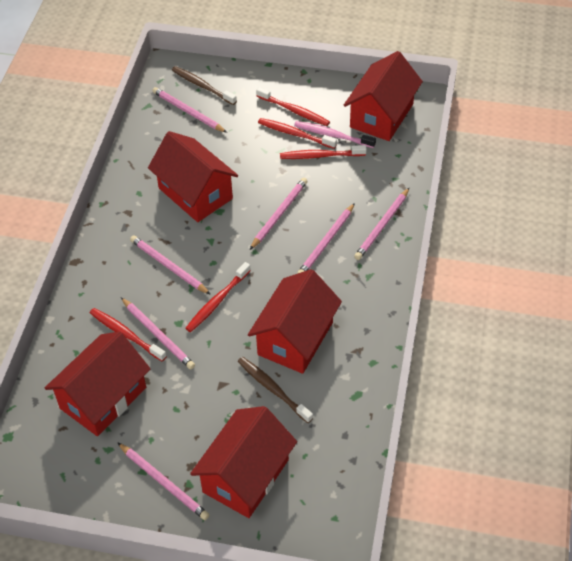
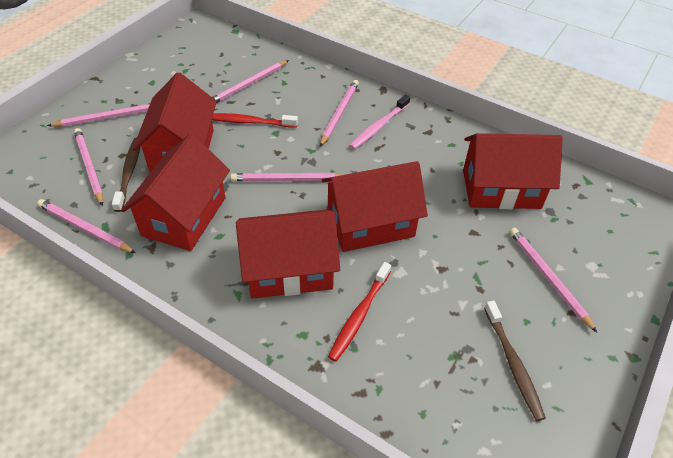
red toothbrush: [90,308,167,361] [185,262,251,332] [256,87,330,126] [258,118,337,149] [280,145,367,159] = 5 -> [212,113,298,128] [328,262,391,362] = 2

